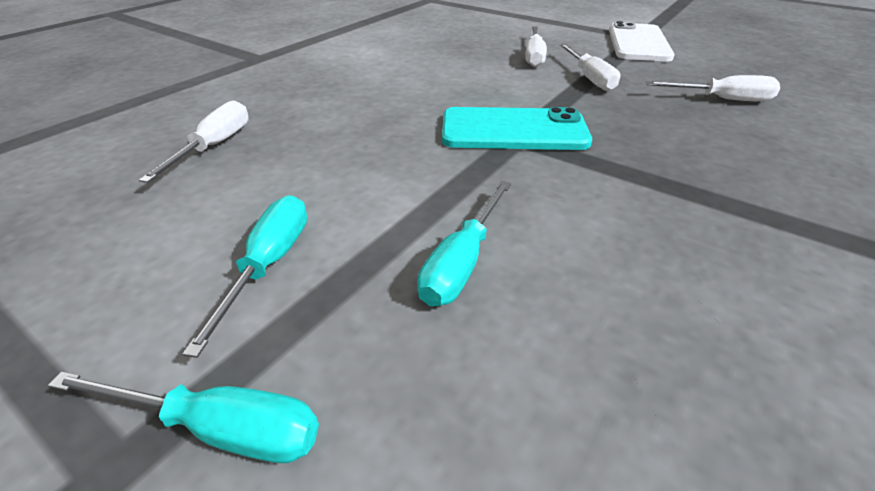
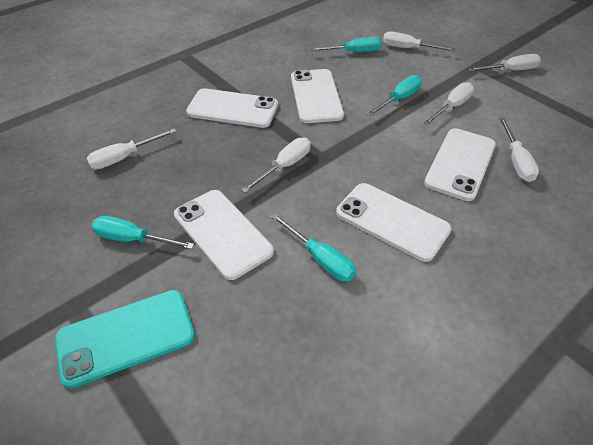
turquoise screwdriver: [48,372,319,463] [182,195,307,358] [417,181,511,306] = 3 -> [91,216,194,249] [271,213,356,281] [309,37,382,52] [367,75,422,116] = 4
white phone: [609,21,675,62] = 1 -> [174,190,274,280] [186,88,278,128] [291,69,344,123] [336,183,452,262] [424,128,496,201] = 5
white screwdriver: [139,101,249,183] [525,26,547,67] [559,44,621,91] [646,75,780,101] = 4 -> [86,128,177,169] [241,138,311,193] [383,32,456,51] [423,82,474,126] [468,54,541,72] [499,118,539,182] = 6

